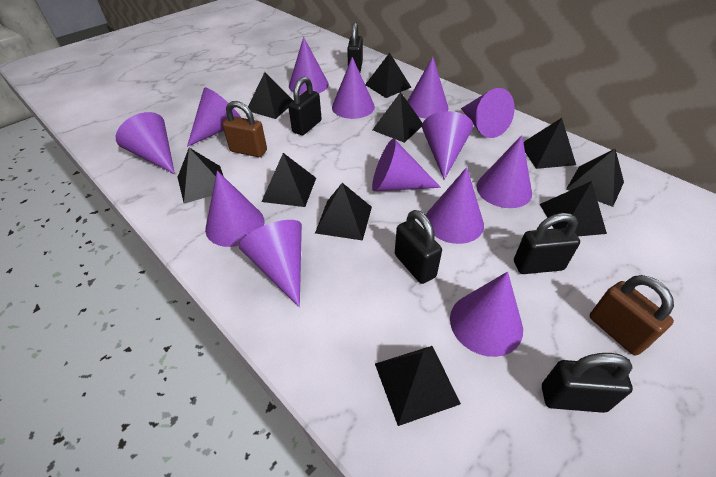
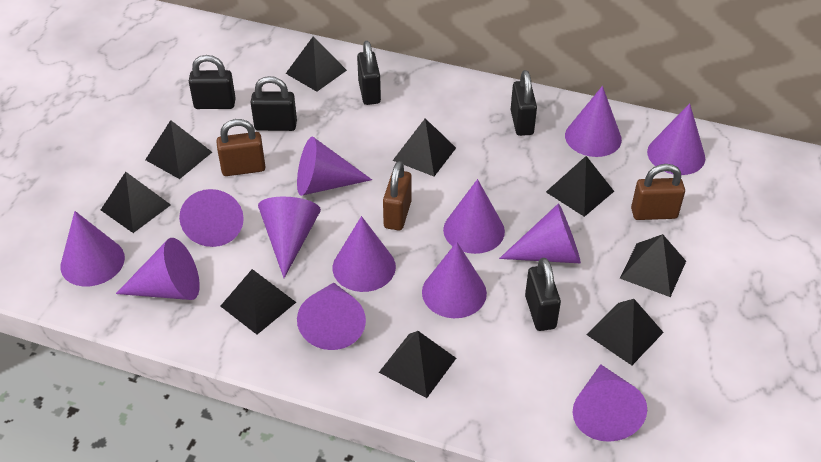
black pyramid: [178,148,223,204] [248,72,293,119] [262,153,316,207] [315,183,372,241] [365,53,412,98] [373,92,423,143] [375,346,461,426] [523,118,576,169] [540,181,607,236] [566,149,624,207] = 10 -> [101,172,171,233] [145,120,212,179] [221,269,296,335] [286,36,347,92] [379,331,456,398] [392,118,456,176] [546,156,614,217] [586,299,664,365] [620,234,686,297] = 9
brown padlock: [222,101,267,157] [589,275,674,356] = 2 -> [216,119,265,176] [383,161,412,230] [631,164,685,220] = 3

